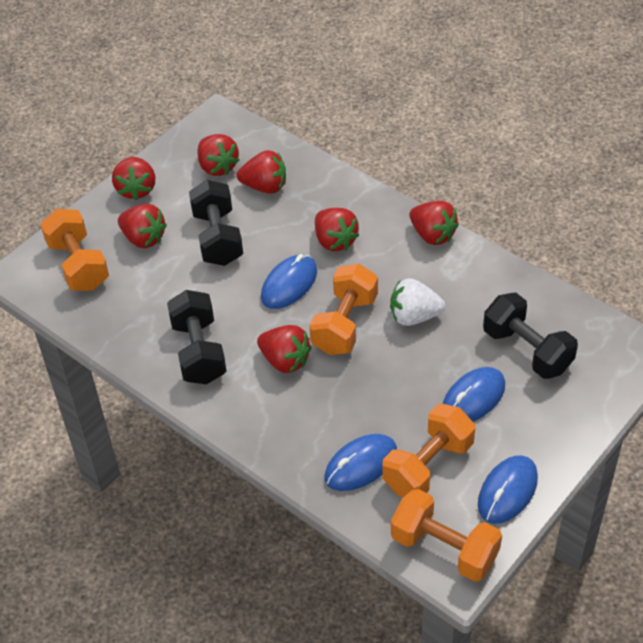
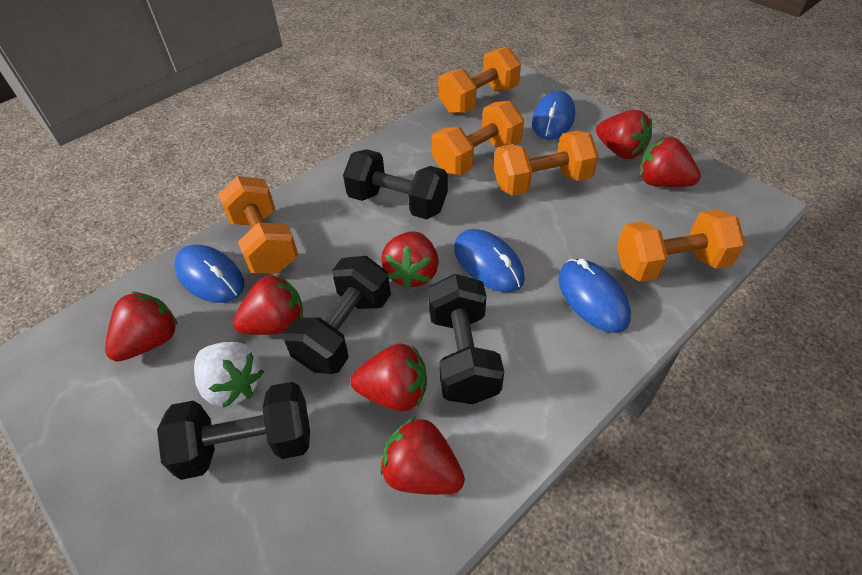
black dumbbell: [167,290,226,384] [189,180,243,266] [483,292,578,379] = 3 -> [157,382,310,480] [283,256,391,374] [343,149,448,219] [428,274,504,404] = 4
orange dumbbell: [40,209,109,291] [310,264,378,355] [382,404,475,497] [391,489,502,582] = 4 -> [218,176,298,273] [432,101,524,175] [438,47,521,114] [494,131,599,196] [617,209,745,282] = 5

